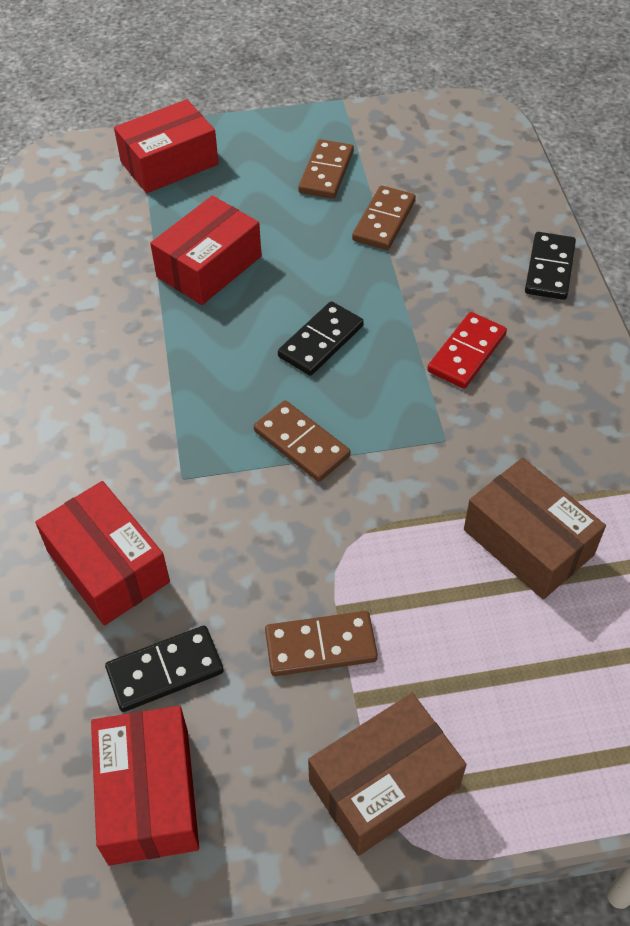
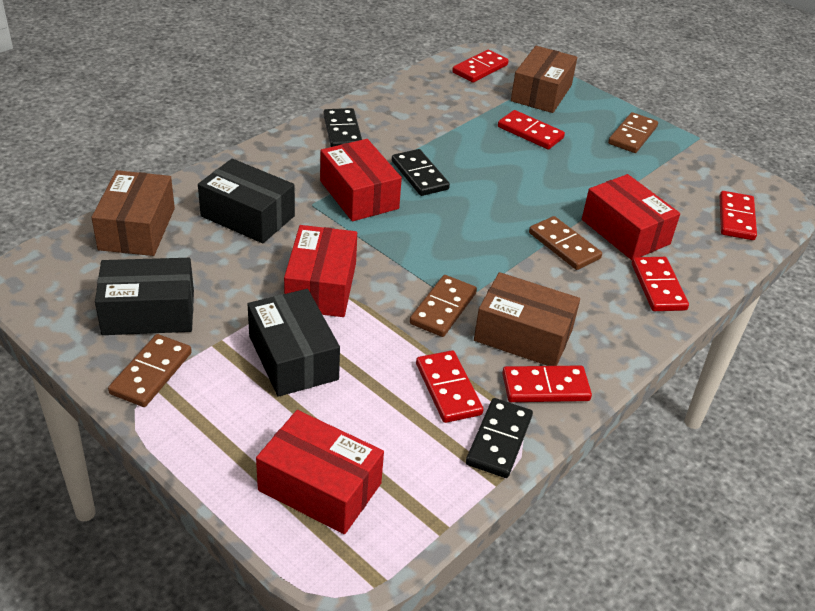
black box: none = 0 -> [95,258,194,335] [198,159,295,243] [247,289,340,397] = 3
brown box: [308,693,467,856] [464,458,606,600] = 2 -> [91,170,175,256] [474,272,580,366] [511,46,577,113] = 3
red domino: [427,312,507,389] = 1 -> [416,350,484,423] [452,50,509,83] [498,110,565,149] [502,365,592,402] [632,257,689,311] [720,191,757,240] = 6

